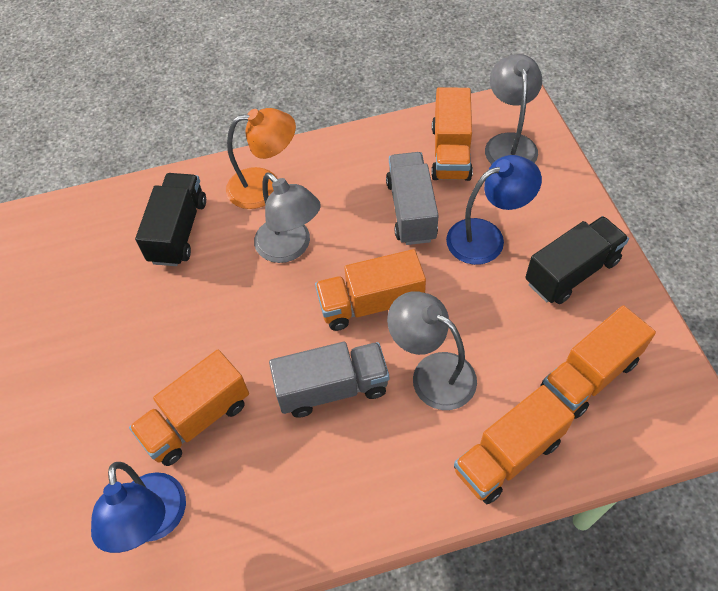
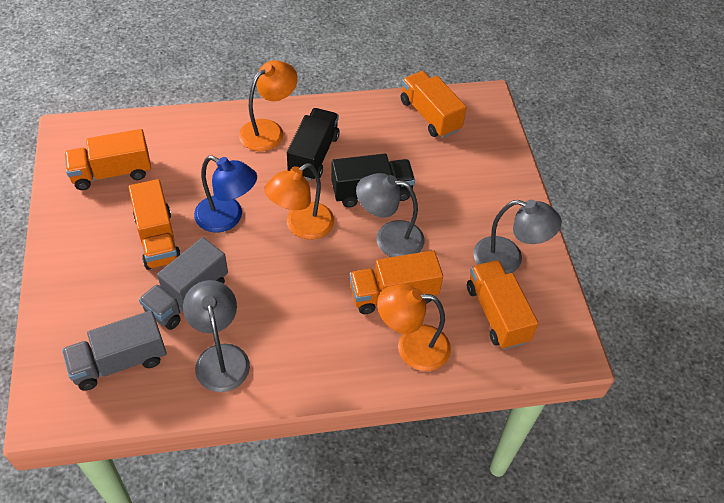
blue lamp: [91,462,186,553] [446,155,542,265] = 2 -> [194,156,257,233] = 1
orange lamp: [226,108,296,209] = 1 -> [239,60,298,151] [264,163,334,240] [377,284,451,371] = 3

